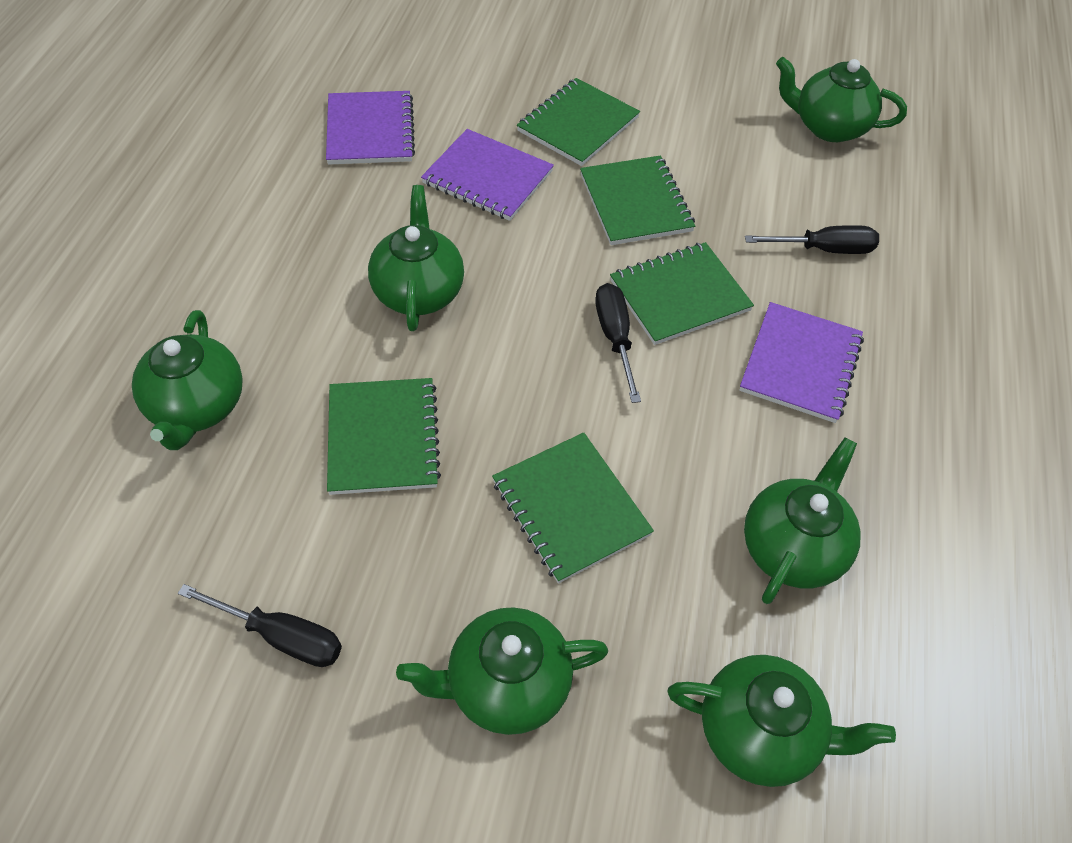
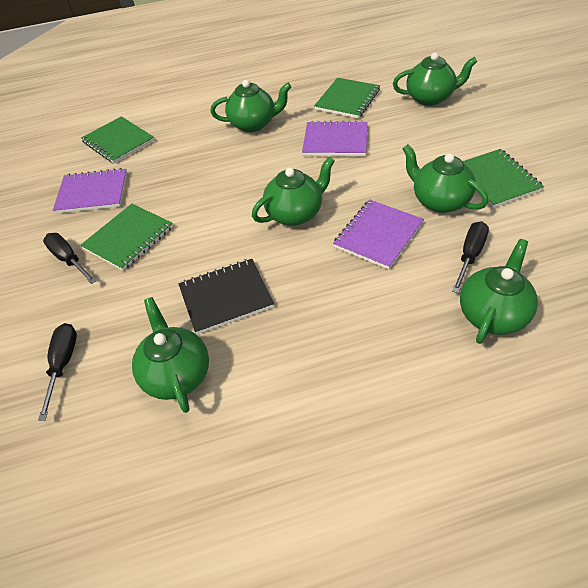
black notebook: none = 0 -> [178,259,274,334] = 1
green notebook: [327,378,441,495] [492,432,654,584] [517,78,640,166] [580,156,695,245] [610,242,754,345] = 5 -> [80,204,173,271] [81,116,155,163] [314,78,380,118] [462,149,544,208] = 4

